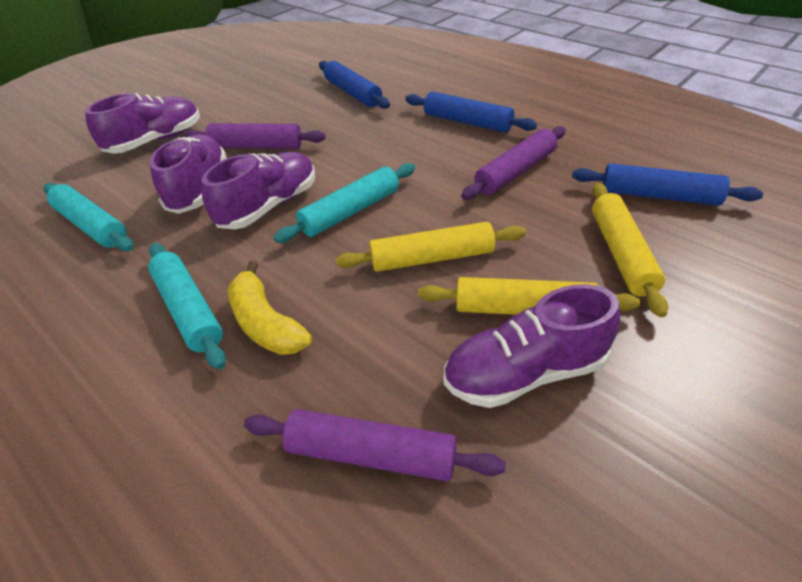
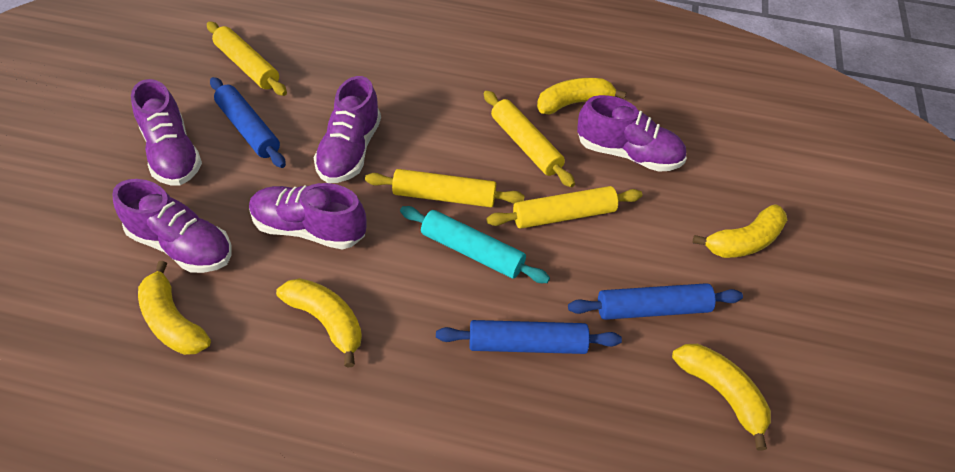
purple rolling pin: [184,123,326,149] [244,409,506,481] [461,126,566,200] = 3 -> none = 0
purple shoe: [85,93,200,154] [150,134,227,214] [202,152,315,229] [443,284,621,408] = 4 -> [113,179,232,273] [131,79,202,185] [249,183,366,250] [314,76,381,183] [577,95,687,172] = 5
turquoise rolling pin: [44,183,133,251] [148,243,226,369] [273,163,415,243] = 3 -> [400,206,550,283] = 1
yellow banana: [228,261,312,355] = 1 -> [138,261,211,355] [276,278,362,368] [537,78,626,115] [672,344,771,451] [693,204,787,258] = 5
yellow rolling pin: [335,222,526,272] [418,277,640,315] [592,183,668,317] = 3 -> [207,22,287,96] [365,169,525,207] [484,91,575,187] [486,186,642,229] = 4

